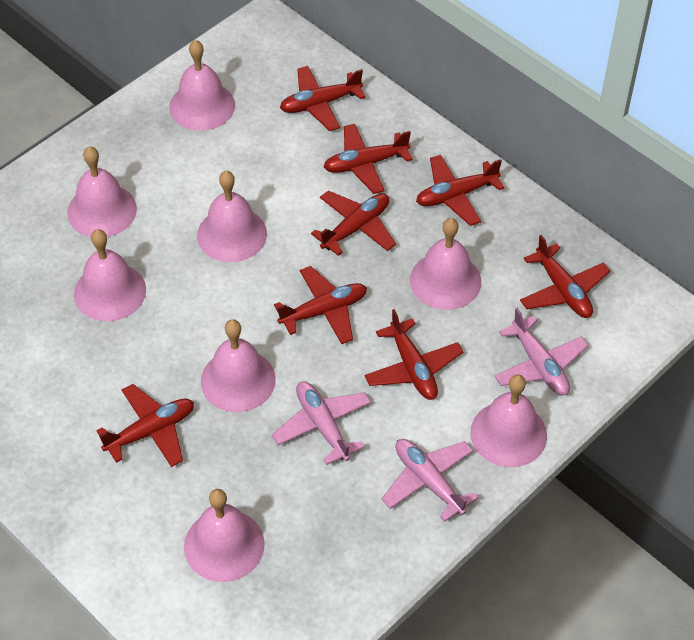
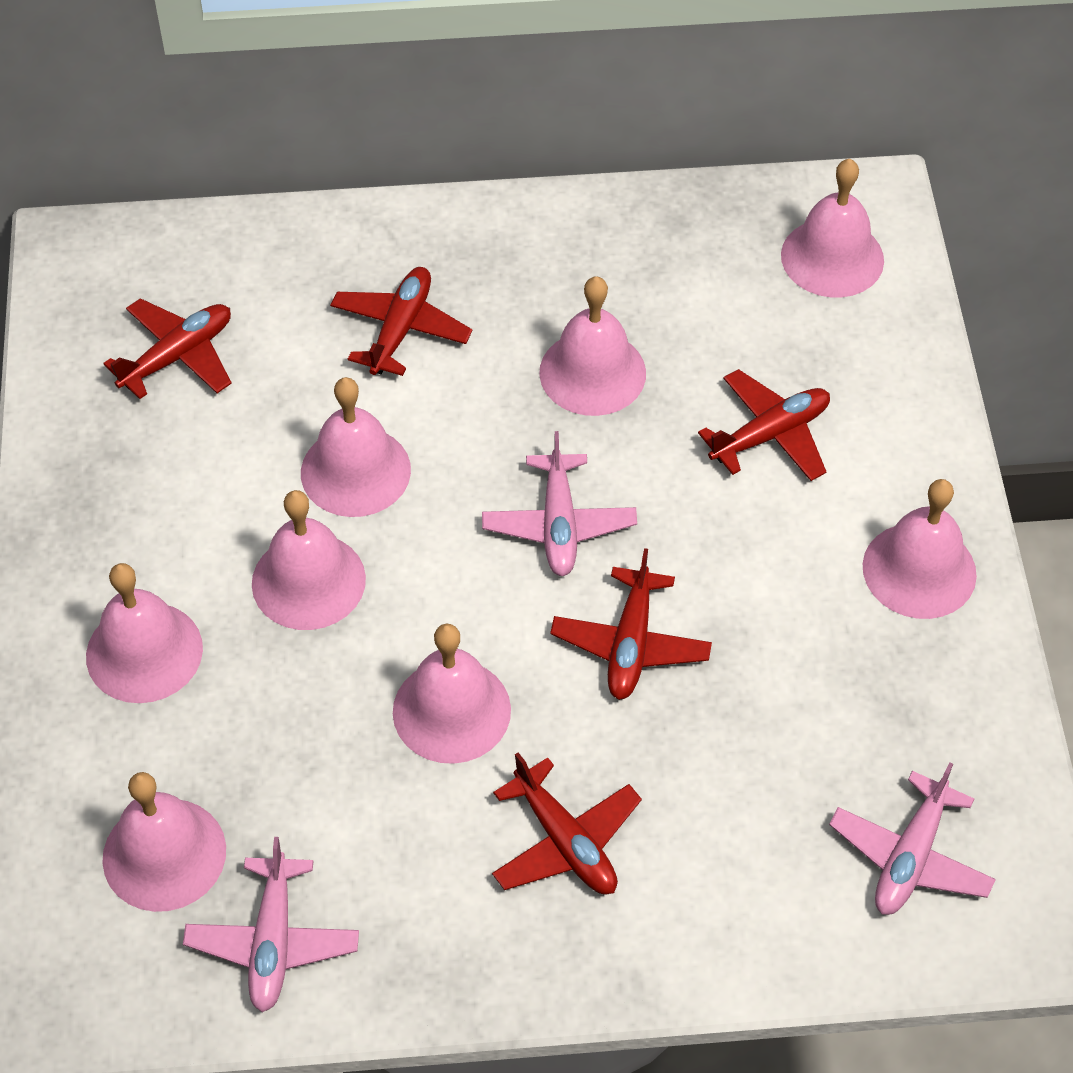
red plane: [97,384,194,467] [274,266,367,344] [280,66,366,131] [311,191,396,256] [324,124,412,194] [364,309,463,400] [416,155,505,226] [520,235,610,318] = 8 -> [103,298,232,399] [330,267,472,376] [492,753,642,894] [550,548,712,700] [698,369,830,481] = 5

